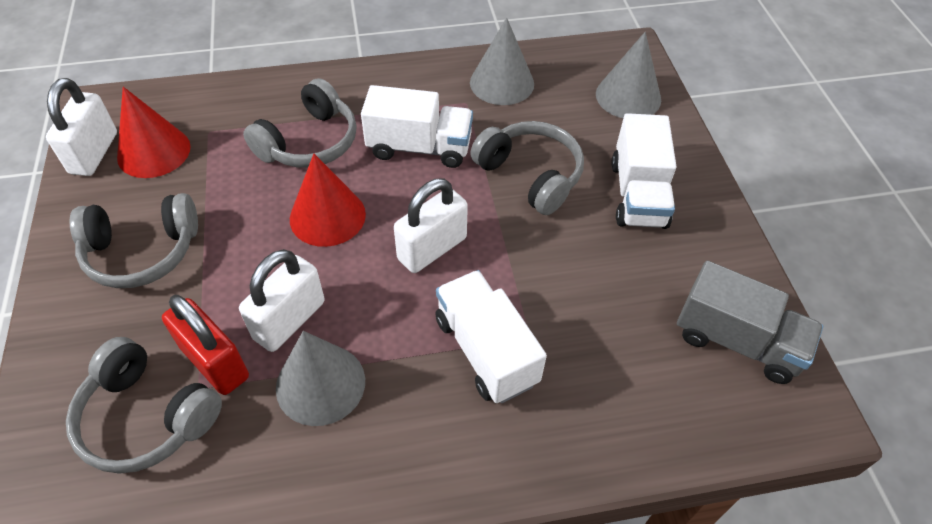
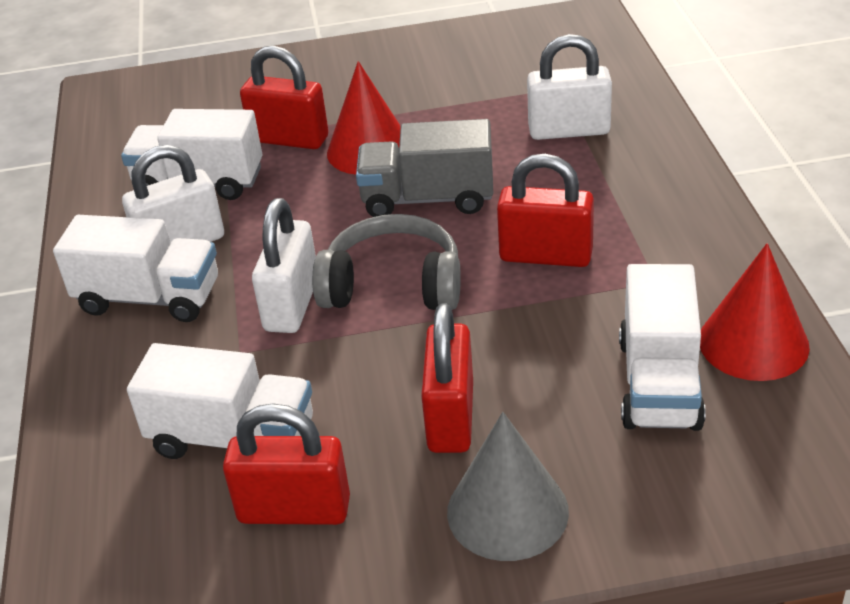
grey cone: [276,331,365,426] [470,18,534,105] [596,32,661,118] = 3 -> [447,412,569,561] = 1
grey headphones: [66,337,222,474] [70,193,198,288] [243,78,357,168] [470,121,584,215] = 4 -> [312,214,461,310] = 1
red padlock: [162,295,249,395] = 1 -> [223,403,350,525] [240,46,328,149] [421,303,473,453] [497,154,594,267] = 4
white truck: [361,85,473,168] [435,270,547,403] [611,113,676,229] = 3 -> [53,215,218,322] [121,109,262,200] [127,343,313,459] [619,264,706,431] = 4

